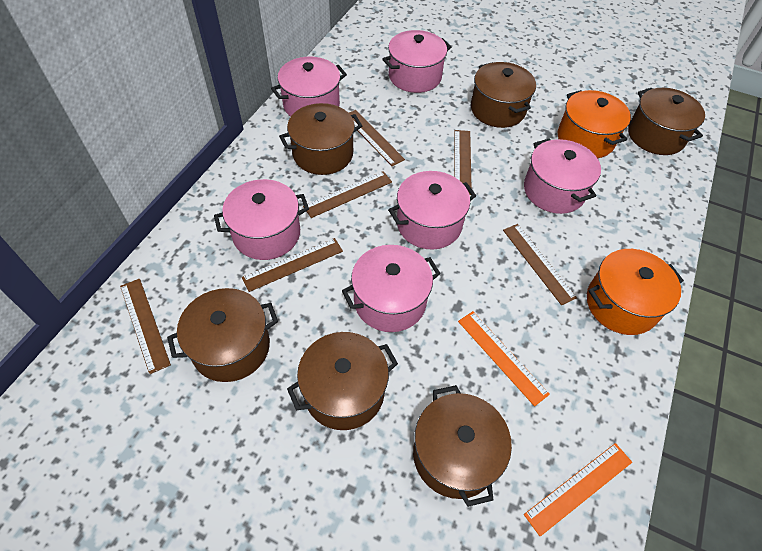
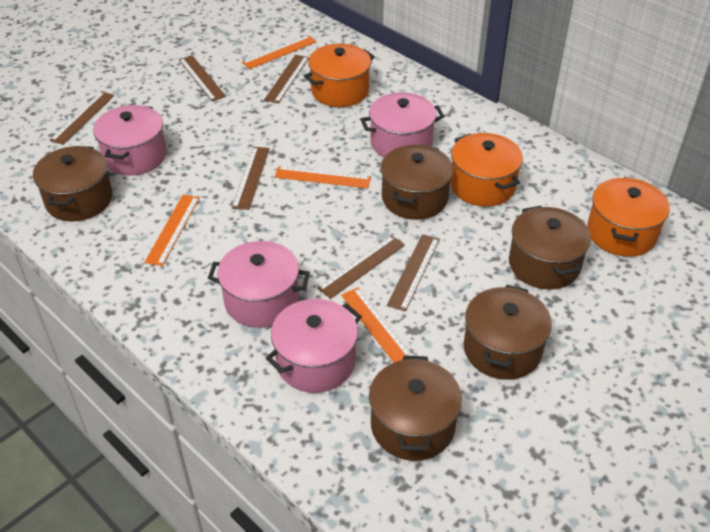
brown pot: [167,288,278,382] [279,103,362,175] [287,332,398,430] [413,385,512,507] [471,62,536,128] [628,88,705,155] = 6 -> [33,146,113,221] [369,355,462,461] [381,145,453,220] [464,285,552,380] [509,206,591,289] = 5
orange pot: [557,90,631,158] [587,249,684,335] = 2 -> [304,44,375,107] [450,133,523,207] [587,177,670,257] = 3
orange ruler: [458,311,550,406] [524,443,632,536] = 2 -> [145,195,200,266] [242,35,316,69] [275,166,371,188] [341,287,413,362] = 4
pink pot: [214,179,309,260] [271,57,347,117] [342,245,441,332] [382,30,451,93] [388,171,476,250] [524,139,601,214] = 6 -> [93,105,167,176] [208,241,310,328] [266,299,362,393] [360,92,445,157] = 4

